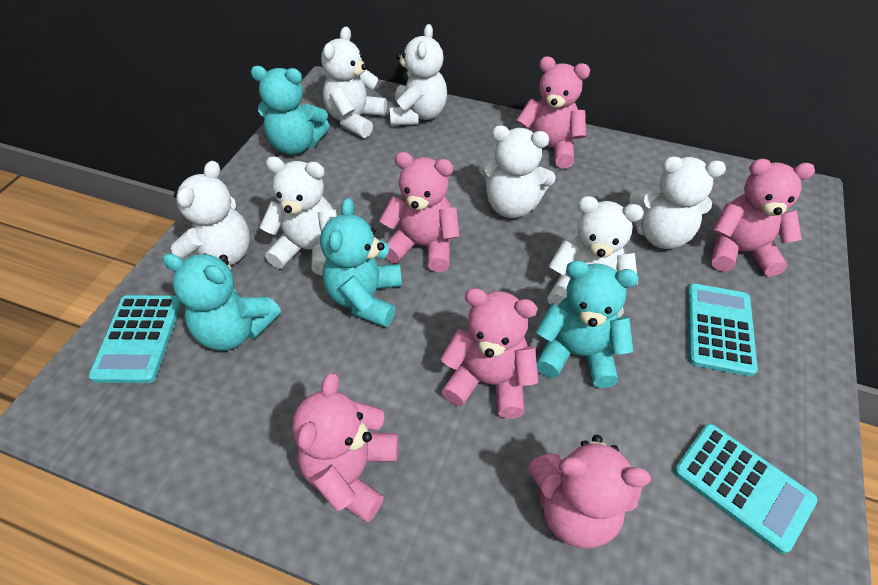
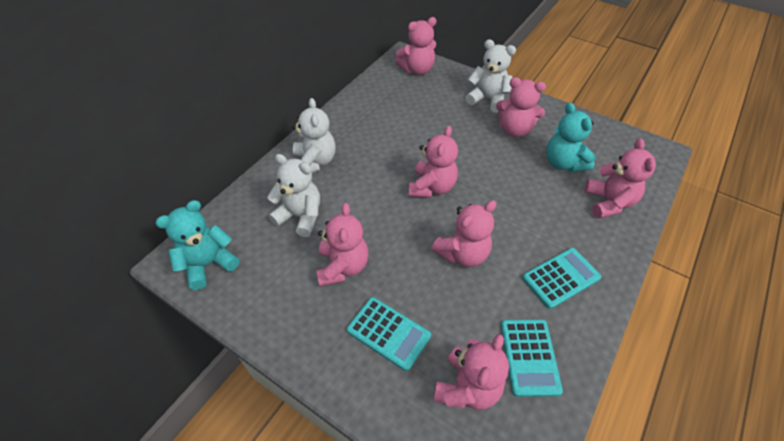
pink teddy bear: [292,373,398,522] [379,152,460,272] [440,288,538,419] [516,56,590,169] [528,435,651,549] [711,159,815,277] = 6 -> [316,203,369,286] [395,17,437,75] [409,126,458,198] [432,200,496,267] [433,334,509,410] [496,77,546,137] [585,138,656,218] = 7
turquoise teddy bear: [162,253,281,351] [251,66,330,155] [320,198,402,328] [536,260,639,388] = 4 -> [155,200,239,290] [546,103,596,172] = 2
white teddy bear: [171,161,250,265] [260,156,337,275] [321,27,387,138] [390,24,447,125] [479,125,556,218] [547,196,644,317] [629,156,726,249] = 7 -> [267,154,320,237] [292,98,336,173] [465,39,516,113] = 3

